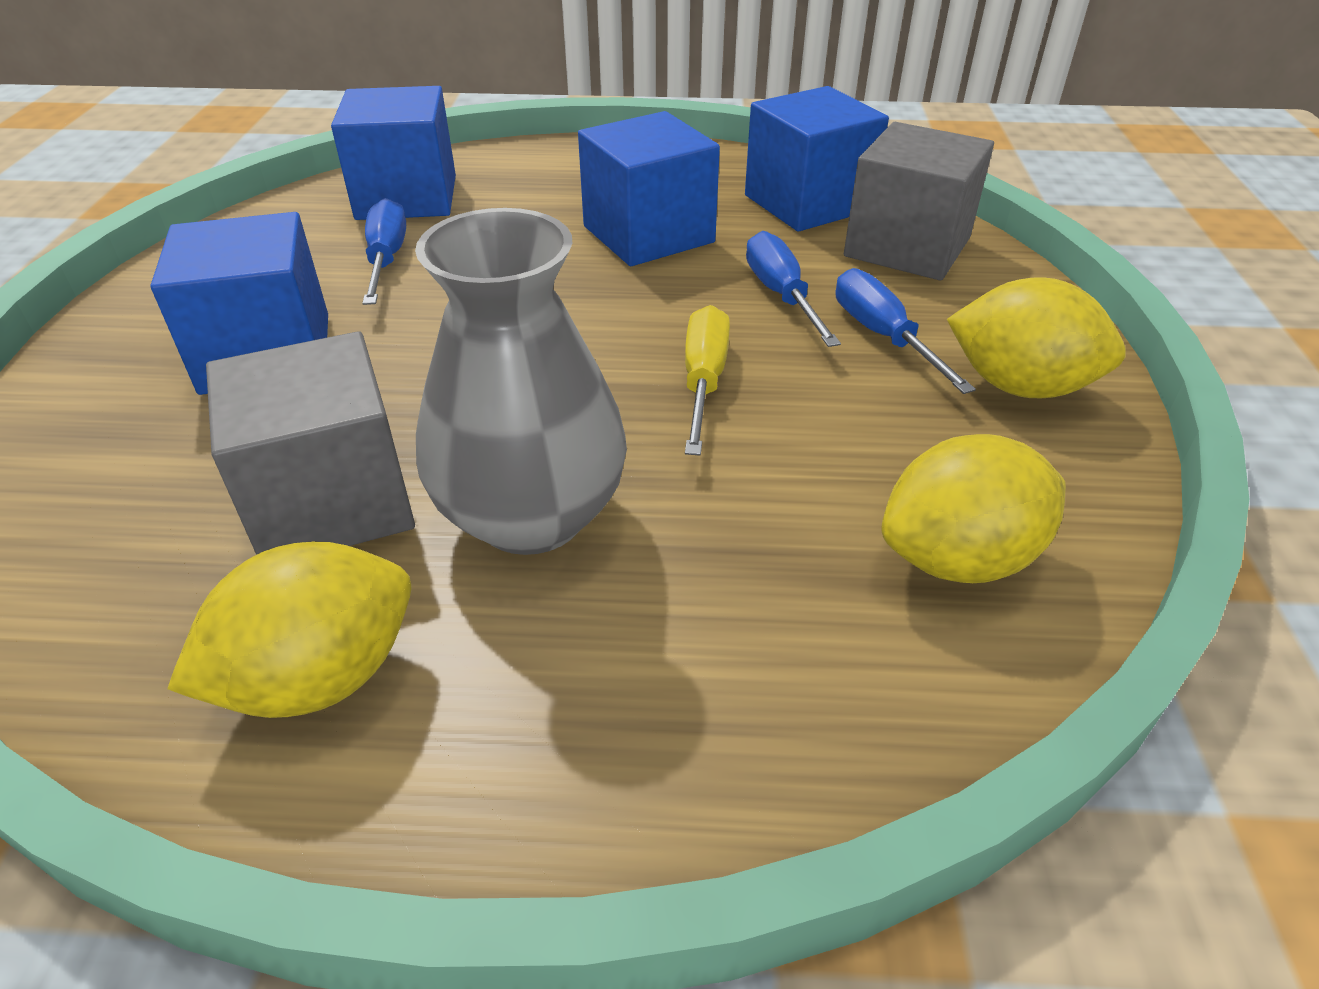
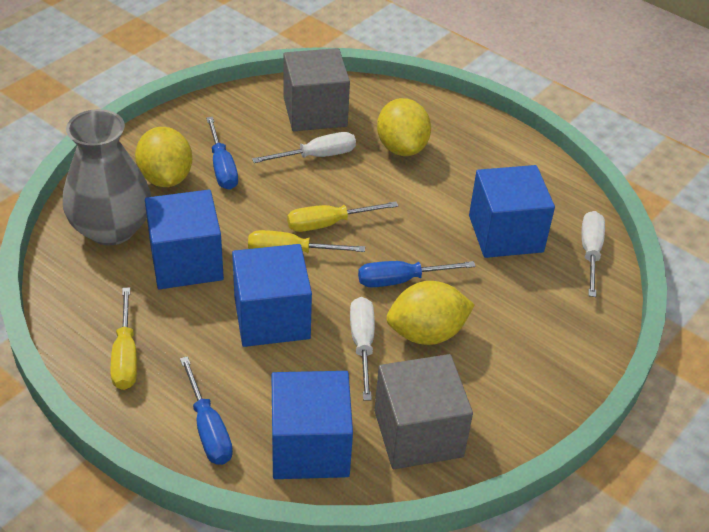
white screwdriver: none = 0 -> [252,132,356,163] [350,297,375,401] [582,211,605,297] = 3
yellow screwdriver: [685,305,730,455] = 1 -> [110,287,137,390] [248,230,365,253] [287,201,398,232] = 3

